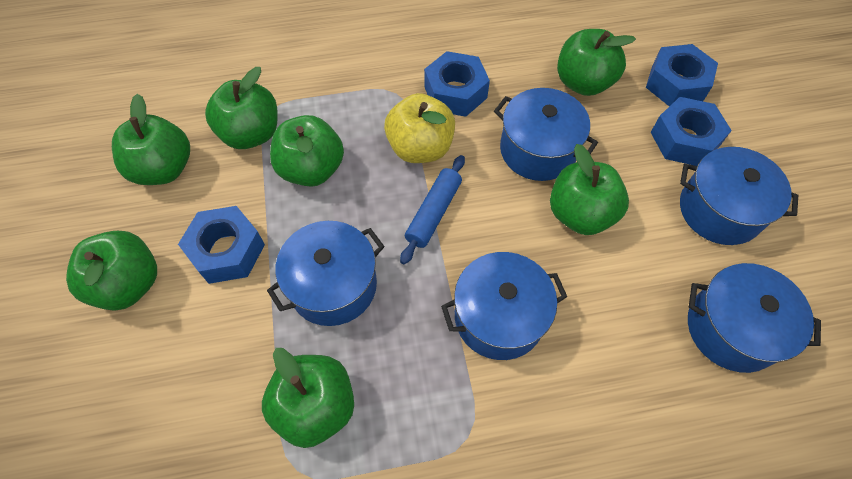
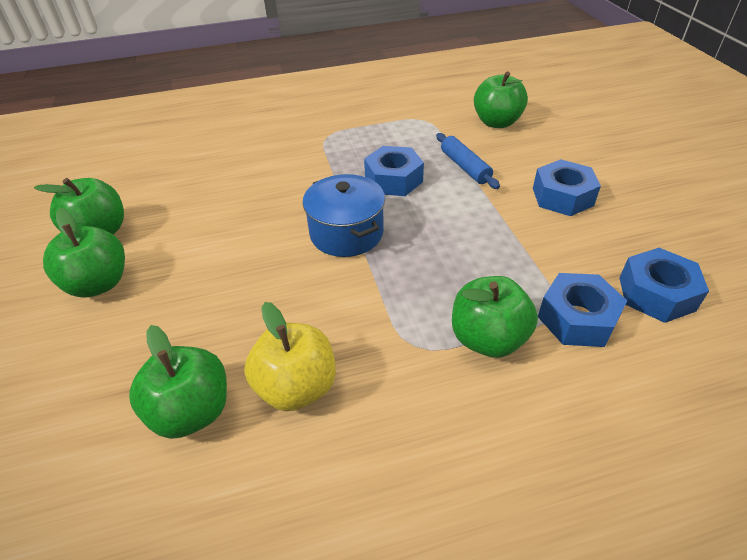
blue pot: [267,221,385,326] [441,252,567,360] [494,88,598,181] [680,147,798,245] [688,263,821,373] = 5 -> [303,174,385,257] = 1
green apple: [66,231,157,311] [112,94,190,185] [205,67,277,149] [262,348,354,448] [270,115,344,187] [550,144,629,235] [557,29,636,96] = 7 -> [34,178,124,235] [43,208,125,298] [129,325,227,439] [452,276,538,358] [474,71,528,128] = 5

